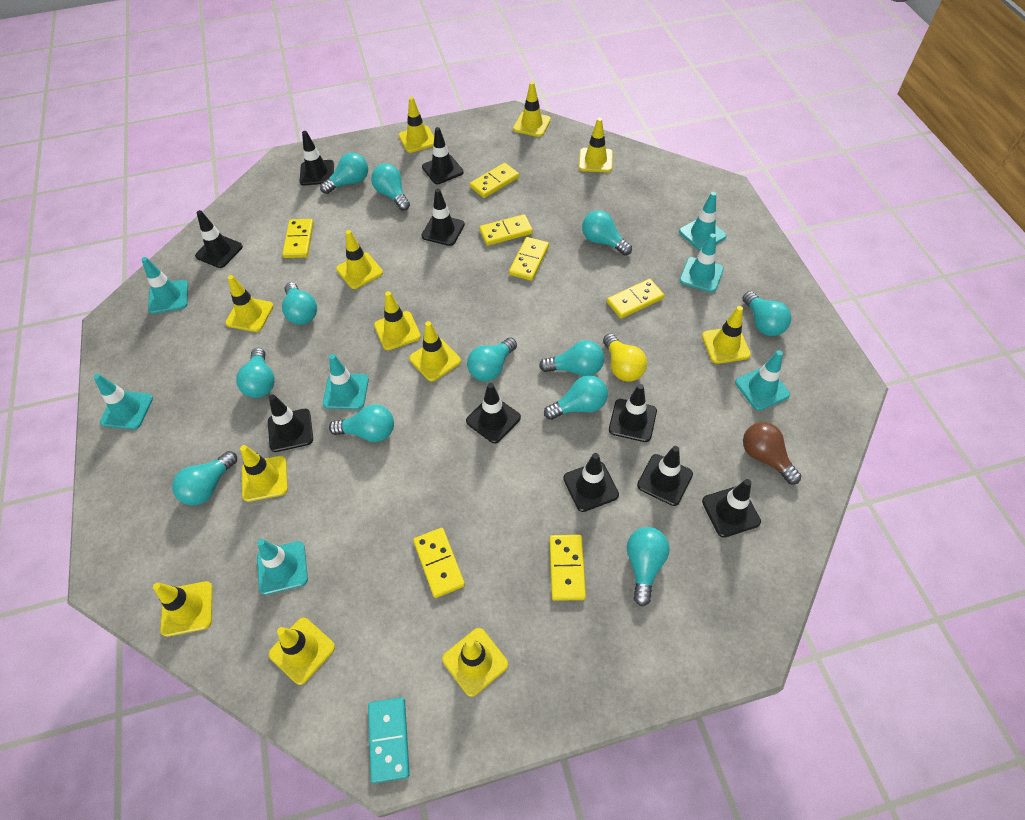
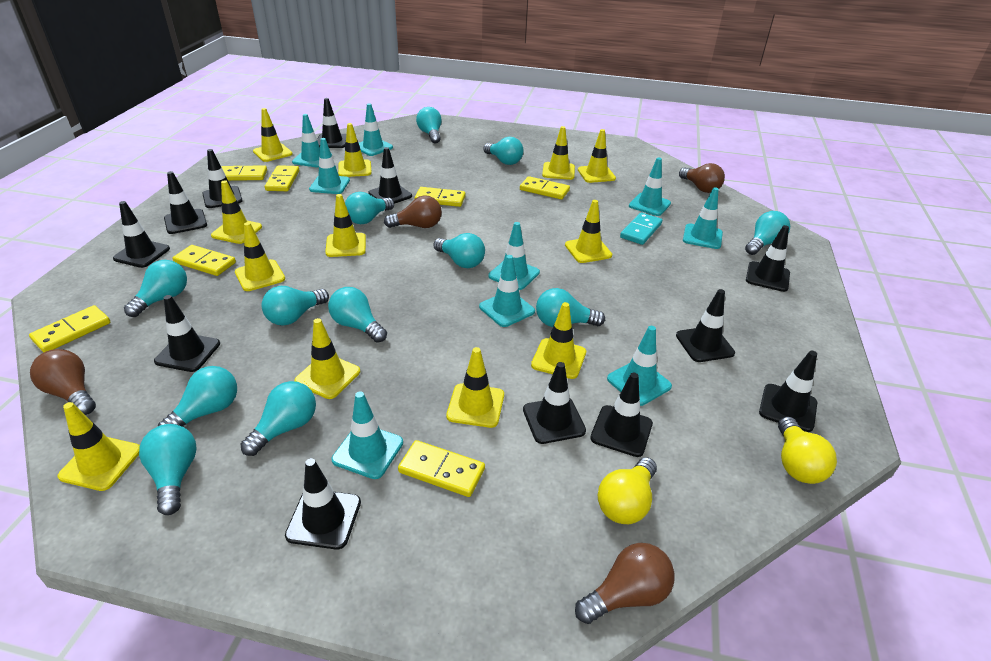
black traffic cone: [195,210,243,268] [268,394,313,452] [300,131,334,186] [421,189,465,246] [422,127,464,184] [466,383,521,443] [563,453,619,512] [609,384,657,442] [637,446,693,506] [702,479,761,537] = 10 -> [113,201,170,268] [154,295,220,372] [164,171,207,234] [202,149,243,208] [285,458,361,549] [317,98,346,148] [368,147,412,204] [523,362,586,444] [590,373,653,457] [676,289,735,362] [746,225,790,292] [759,351,817,432] = 12
brown light bulb: [743,422,801,484] = 1 -> [30,349,96,415] [384,195,442,228] [575,543,675,624] [679,163,725,193] = 4
turquoise traffic cone: [94,374,153,430] [141,257,188,314] [257,539,308,595] [323,354,369,410] [679,192,727,251] [679,233,724,292] [735,350,790,411] = 7 -> [292,114,332,167] [309,138,350,194] [332,391,403,479] [359,103,393,156] [479,255,535,327] [488,222,540,290] [607,326,672,406] [629,157,671,216] [683,187,723,249] = 9
yellow light bulb: [603,333,647,382] = 1 -> [598,457,657,524] [778,417,837,484] = 2

